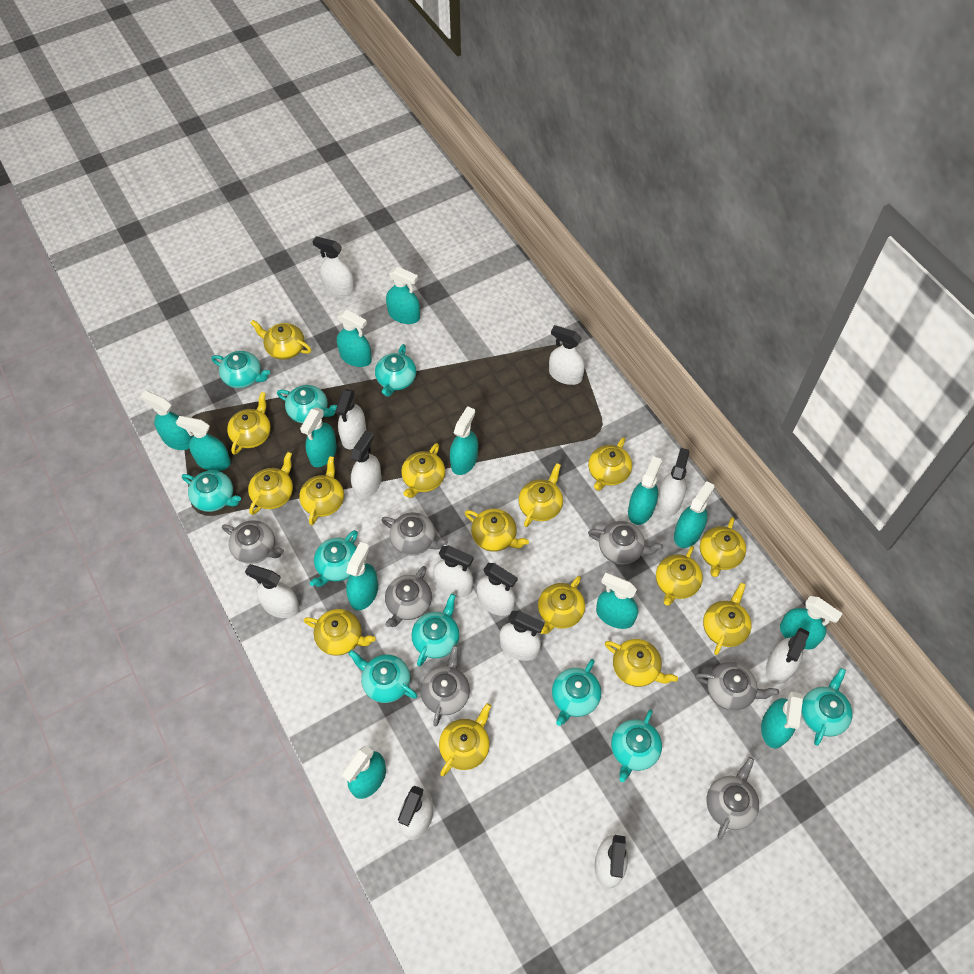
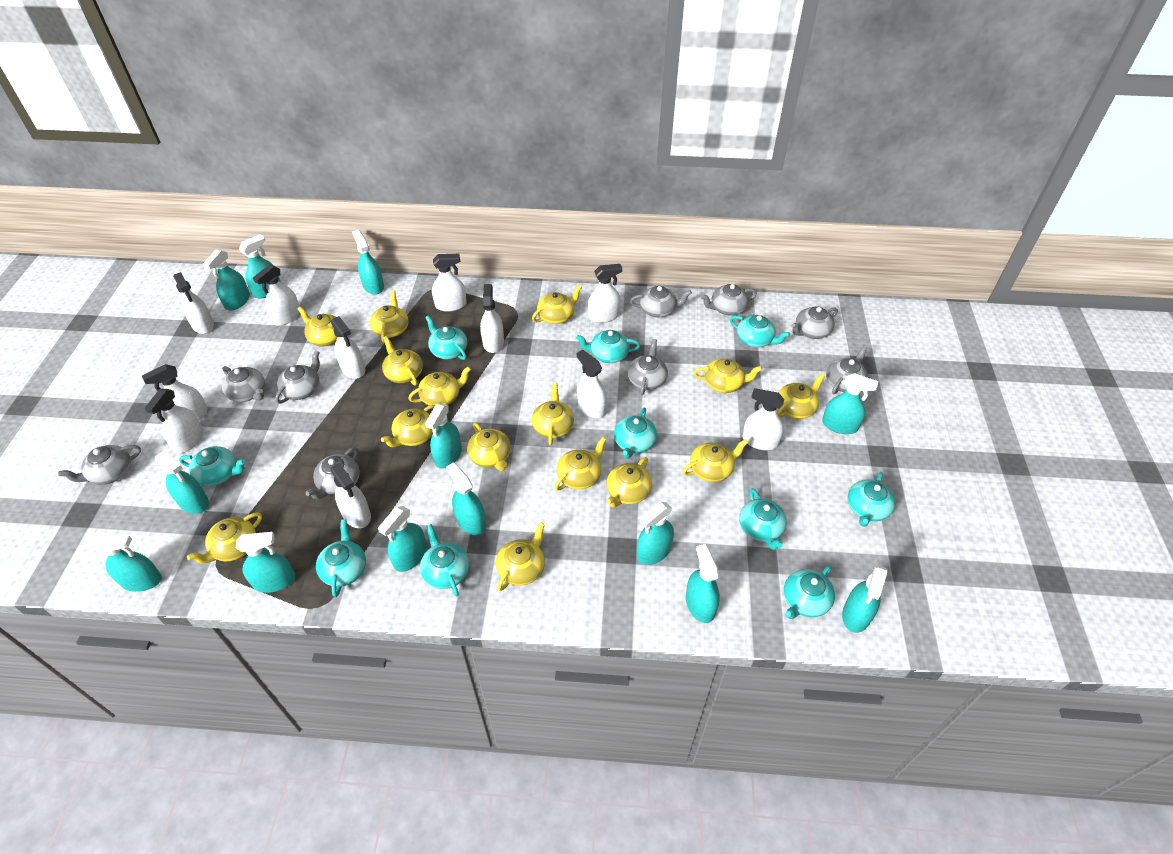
grey teapot: [222,520,284,564] [381,512,448,555] [385,566,432,627] [421,645,470,726] [588,521,663,564] [695,662,779,711] [706,757,759,840] = 7 -> [58,445,141,485] [222,366,265,402] [275,350,320,404] [306,447,360,500] [628,339,668,395] [630,286,692,317] [701,284,757,315] [791,307,838,339] [826,346,868,394] = 9
white spray bottle: [245,564,299,618] [312,237,354,296] [336,389,366,449] [351,430,382,499] [398,786,433,840] [433,546,474,597] [477,563,518,616] [500,611,545,661] [549,325,585,385] [595,835,628,889] [657,448,690,517] [766,628,809,684] = 12 -> [142,364,208,420] [145,389,203,453] [173,272,214,334] [253,265,300,326] [330,463,371,528] [331,316,365,379] [432,254,467,312] [480,284,504,353] [577,350,607,418] [588,264,622,323] [743,388,784,450] = 11

